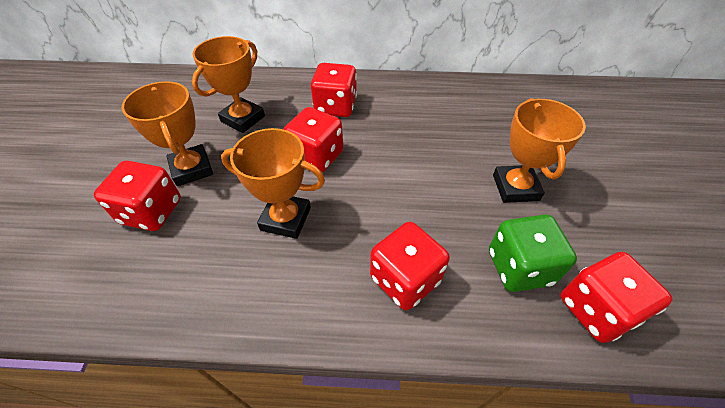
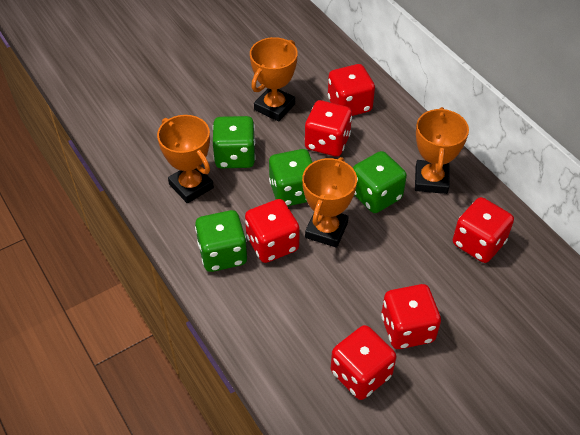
green dice: [489,215,577,292] = 1 -> [195,210,247,272] [213,116,256,168] [269,149,313,206] [353,151,407,213] = 4
red dice: [94,161,181,231] [283,107,343,173] [311,63,357,117] [370,222,450,310] [560,252,672,343] = 5 -> [245,199,300,263] [305,100,352,157] [328,64,375,116] [331,325,396,400] [381,284,441,349] [453,197,514,263] = 6

